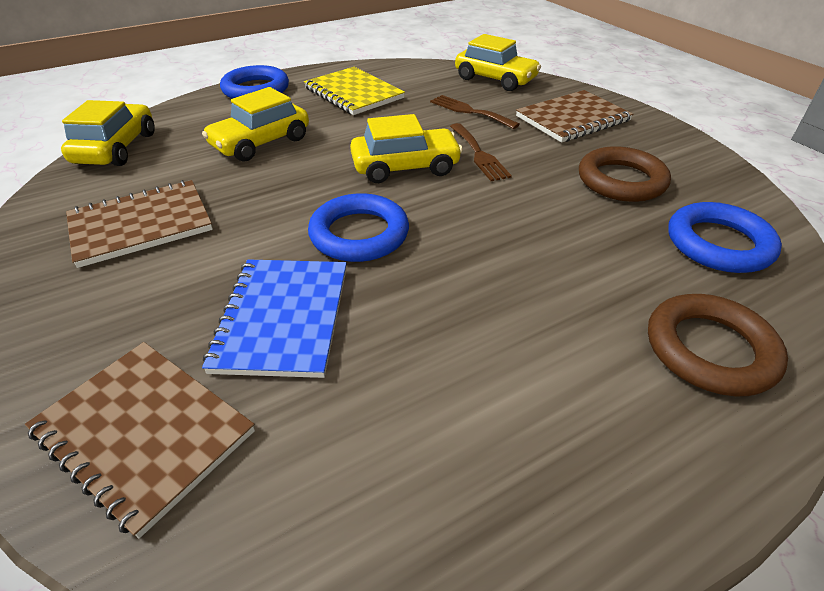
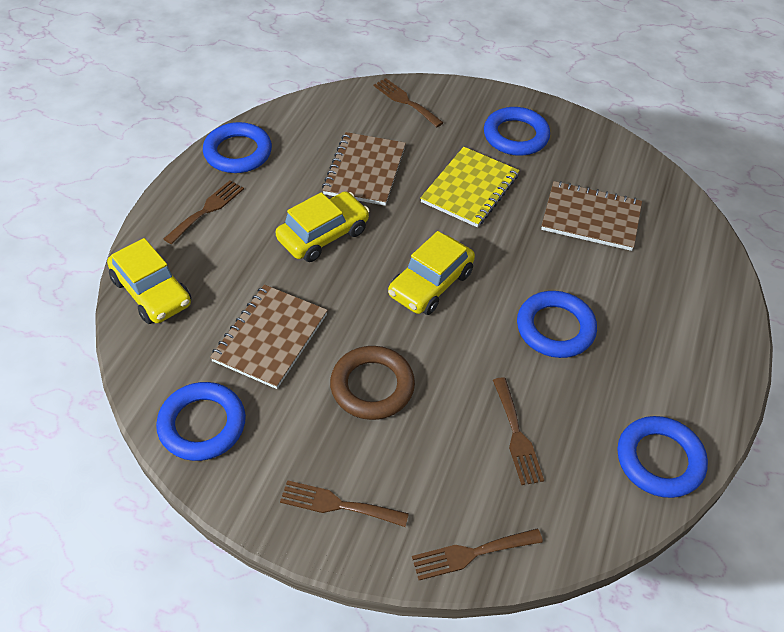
blue notebook: [202,259,347,378] = 1 -> none = 0
blue ring: [220,65,289,99] [308,193,409,262] [668,202,782,273] = 3 -> [156,382,246,461] [203,122,272,173] [484,107,550,156] [517,291,597,358] [617,416,708,498] = 5
brown fork: [430,95,520,129] [450,123,512,181] = 2 -> [164,180,244,244] [280,480,409,527] [373,78,444,127] [412,528,543,580] [493,377,544,485] = 5
brown ring: [579,146,671,202] [648,294,788,396] = 2 -> [330,346,415,420] = 1
yellow car: [61,100,155,166] [202,87,309,162] [350,114,463,183] [455,34,541,91] = 4 -> [107,238,191,324] [276,191,370,262] [388,231,475,315] = 3

